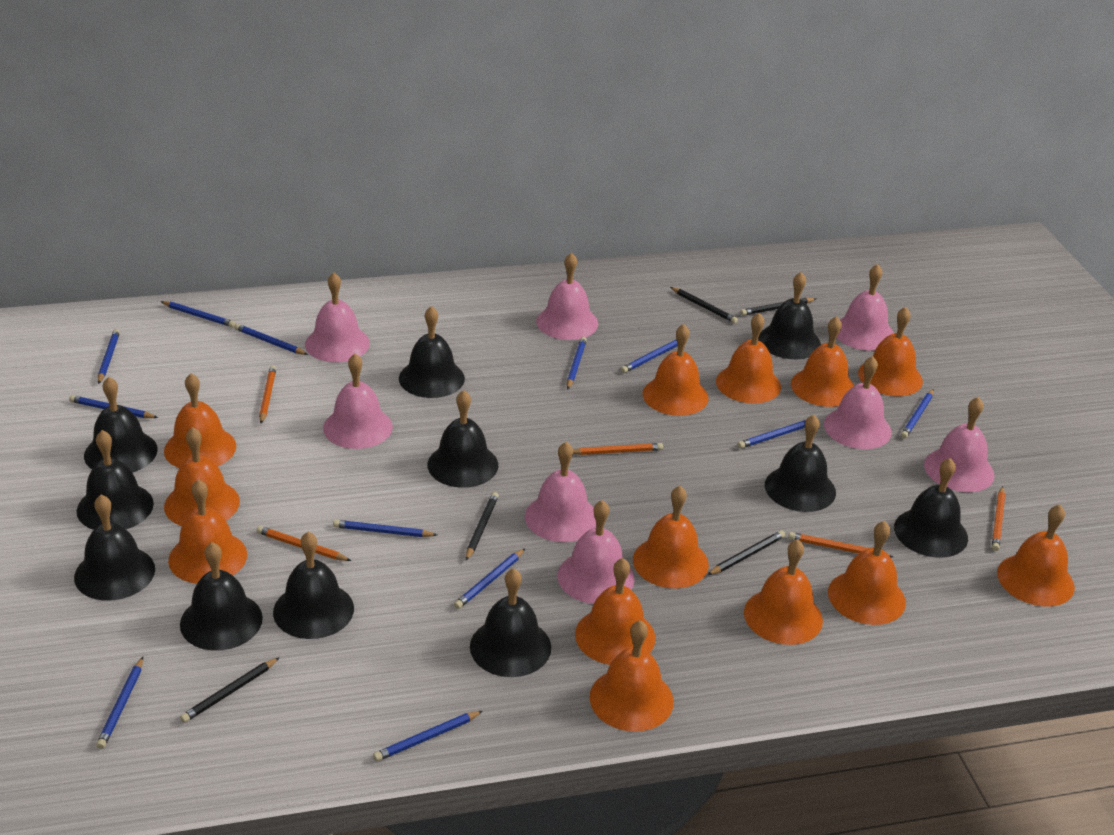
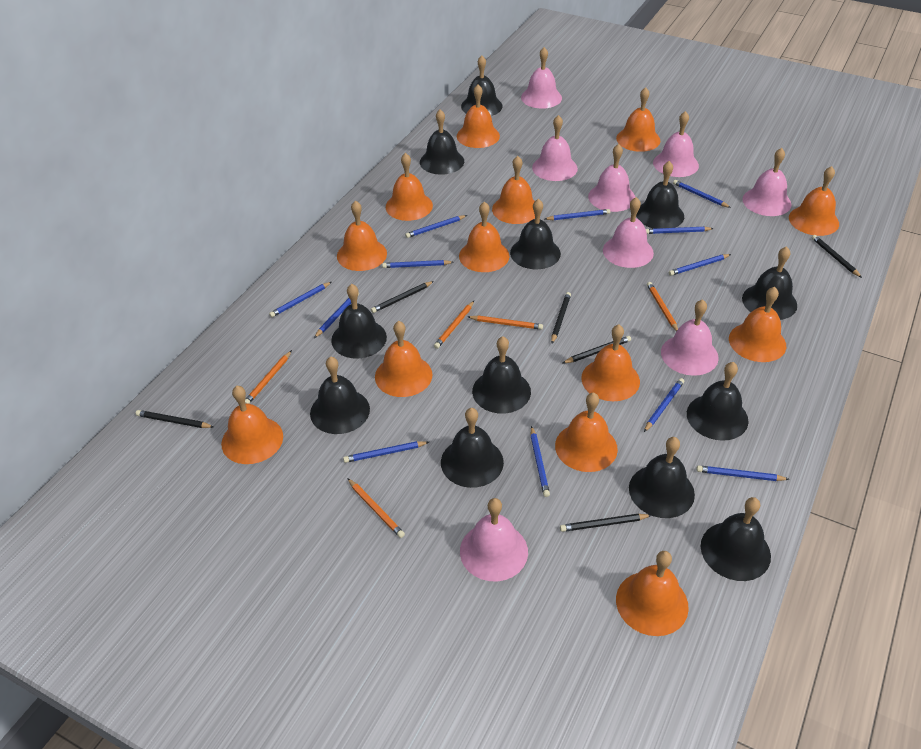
black bell: [74,495,155,601] [77,430,154,530] [84,377,158,473] [180,542,263,650] [273,532,354,639] [399,306,465,398] [428,390,498,488] [470,568,551,677] [758,272,821,359] [765,415,836,512] [894,458,968,558] = 11 -> [310,356,370,434] [331,284,387,358] [420,109,464,175] [441,408,504,488] [461,56,502,116] [472,336,531,414] [510,199,561,269] [629,437,695,518] [636,161,684,229] [687,362,749,441] [701,497,771,581] [742,246,797,320] = 12
black pencil: [180,657,280,723] [466,492,499,561] [670,287,738,323] [707,530,785,575] [741,298,816,316] = 5 -> [136,410,214,428] [371,281,434,313] [551,292,571,343] [560,514,652,532] [563,336,631,363] [812,235,862,278] = 6

